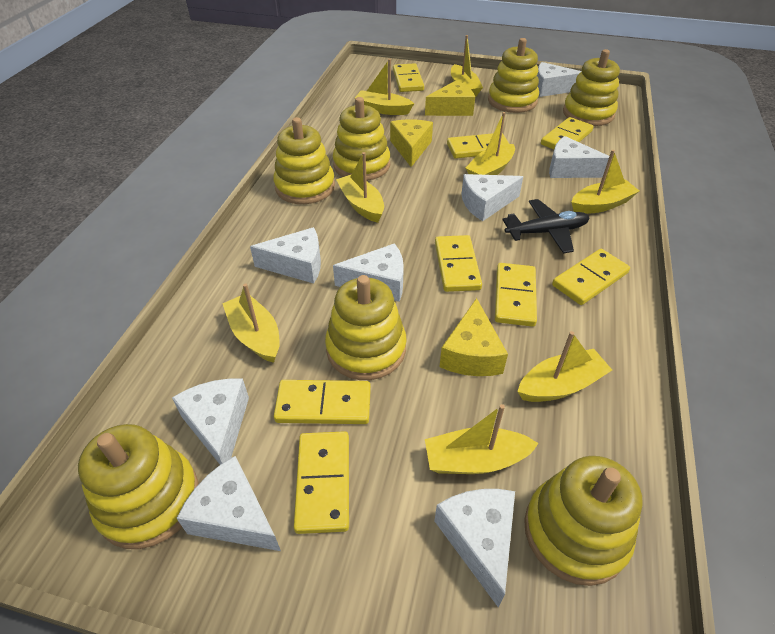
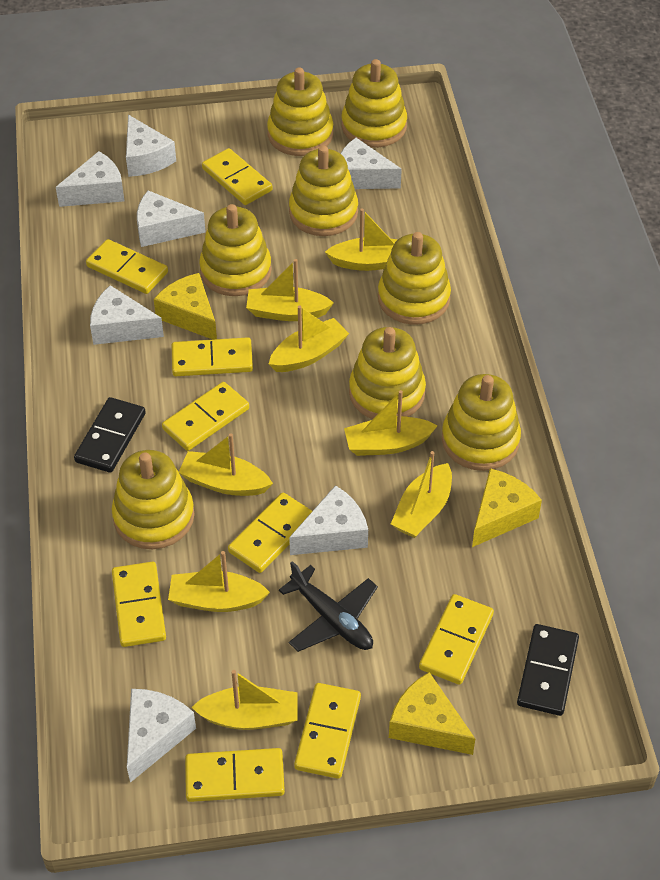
black domino: none = 0 -> [74,397,146,473] [517,624,579,716] = 2
white cheese: [172,379,249,465] [176,456,281,551] [250,227,321,283] [333,243,404,302] [434,489,515,608] [461,174,524,221] [537,62,582,97] [549,136,609,178] = 8 -> [56,151,125,207] [90,285,164,345] [126,115,176,177] [127,689,196,783] [137,190,206,247] [289,485,368,555] [340,138,402,189] = 7
yellow domino: [274,380,371,424] [294,431,349,534] [393,63,424,92] [435,235,482,292] [447,133,509,159] [495,263,537,327] [541,117,594,149] [552,249,630,305] = 8 -> [86,239,168,294] [112,562,166,647] [162,382,249,451] [172,337,253,376] [185,748,285,802] [202,148,273,205] [228,493,312,573] [294,683,361,779] [419,594,494,685] = 9
yellow stacking toy: [78,424,199,549] [273,117,335,204] [325,275,407,380] [333,97,390,181] [488,38,539,113] [524,456,643,586] [563,49,620,126] = 7 -> [112,450,194,549] [199,204,272,296] [267,67,333,156] [289,146,358,236] [341,59,407,148] [349,327,426,419] [378,232,451,325] [442,374,521,471] = 8

